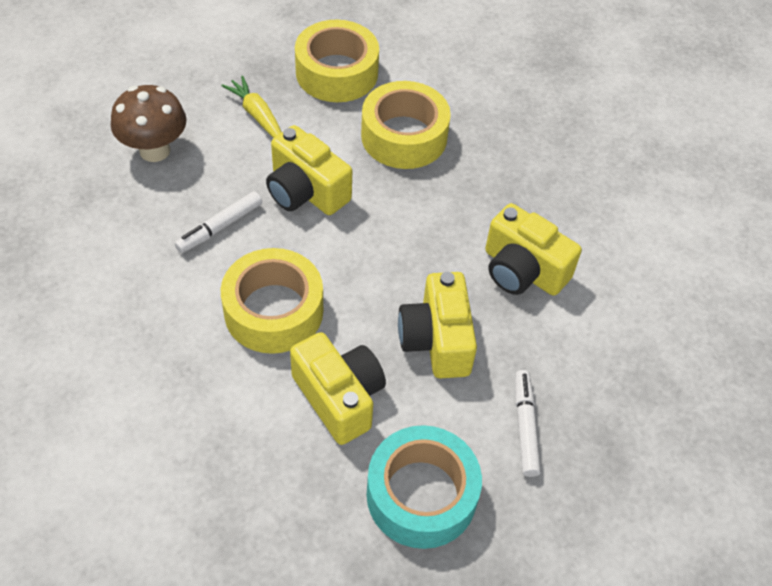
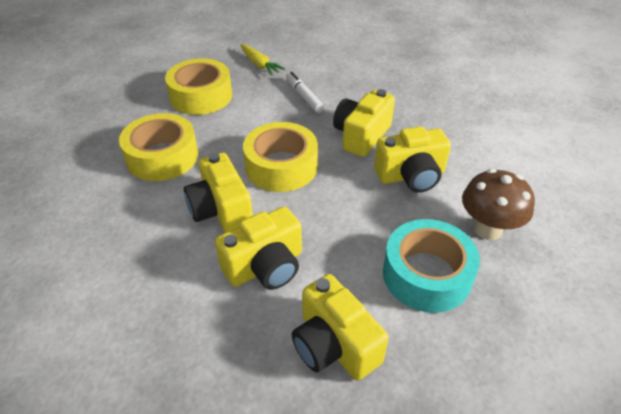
white marker: [175,191,262,253] [515,370,541,477] = 2 -> [286,72,324,113] = 1
yellow camera: [266,125,352,215] [290,332,386,445] [398,272,477,378] [485,203,582,296] = 4 -> [184,153,253,232] [215,207,302,290] [292,274,389,380] [333,89,395,157] [374,126,451,193] = 5

